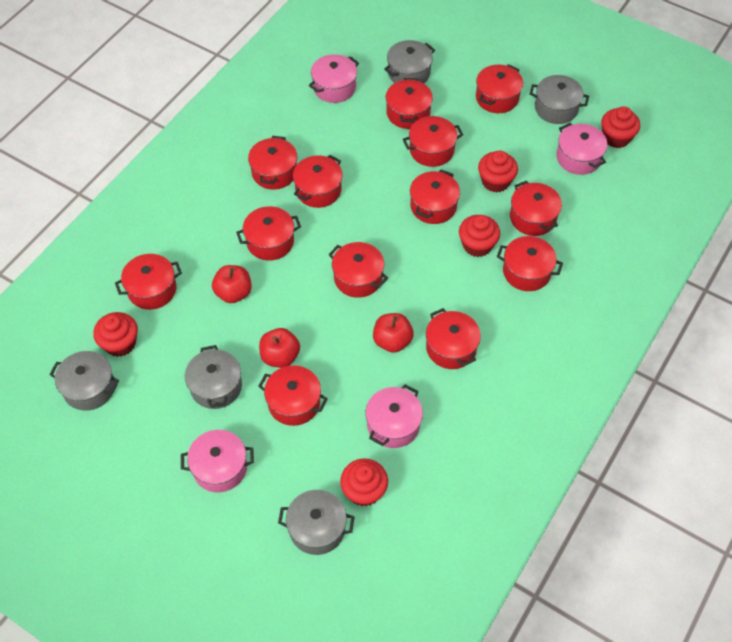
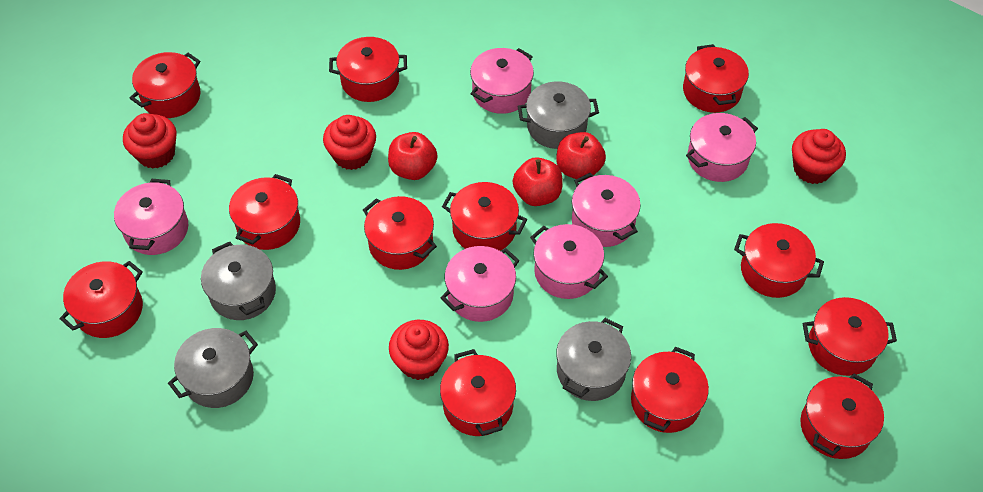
grey pot: [49,351,119,411] [185,345,242,409] [278,490,355,555] [384,40,435,83] [530,75,589,124] = 5 -> [168,328,258,408] [201,242,276,320] [518,81,599,149] [556,318,631,401] = 4
pink pot: [181,430,254,492] [309,54,359,103] [365,384,423,448] [556,123,607,175] = 4 -> [114,179,188,255] [441,246,520,322] [470,48,534,114] [530,224,608,299] [572,173,641,247] [686,113,758,182] = 6
red cupcake: [93,312,138,357] [340,458,388,506] [459,215,500,257] [478,151,518,193] [601,107,640,148] = 5 -> [123,113,177,169] [323,115,376,170] [389,320,449,380] [792,129,846,184] = 4
red pot: [115,254,182,310] [236,206,301,261] [248,136,298,190] [258,365,328,426] [293,155,343,208] [328,242,388,298] [386,78,433,129] [403,116,463,167] [410,169,460,224] [426,308,481,369] [476,64,523,113] [497,236,563,291] [510,181,562,236] = 13 -> [59,261,143,338] [130,52,201,118] [229,174,300,250] [329,37,407,102] [363,196,437,270] [440,349,516,436] [442,182,527,251] [631,347,709,433] [683,44,749,113] [734,223,824,298] [801,374,884,459] [803,297,897,376] = 12

